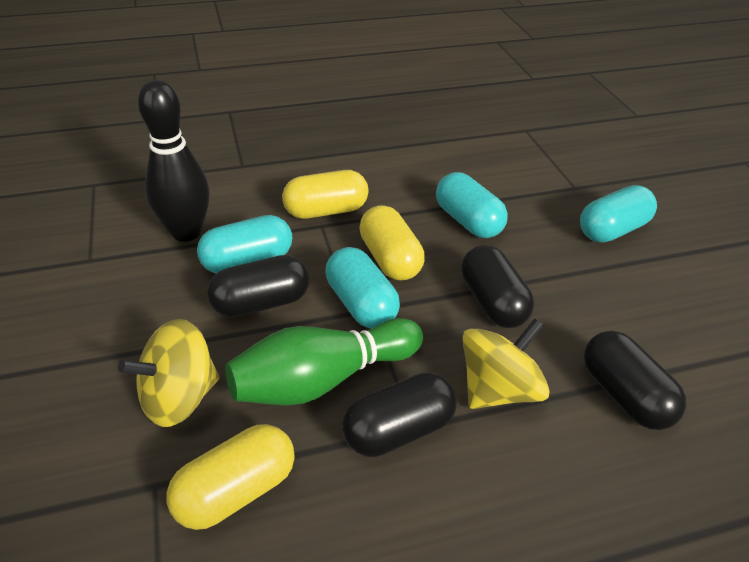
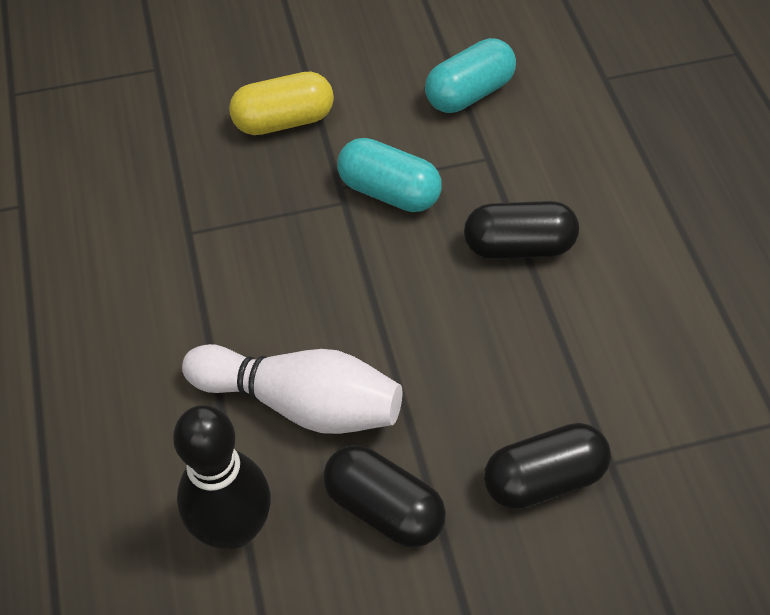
black capsule: [207,255,310,318] [342,372,457,457] [461,245,534,328] [584,331,686,430] = 4 -> [323,445,446,548] [464,201,579,259] [484,423,611,510] = 3
green bowling pin: [225,318,423,405] = 1 -> none = 0
turquoise capsule: [197,215,292,273] [326,247,400,329] [436,172,508,238] [580,185,657,243] = 4 -> [337,138,442,212] [425,38,516,113] = 2
white bowling pin: none = 0 -> [182,344,402,434] = 1
yellow capsule: [167,424,295,530] [282,170,369,219] [359,205,425,281] = 3 -> [229,71,334,135] = 1
yellow spinning top: [118,319,220,427] [462,318,550,409] = 2 -> none = 0

